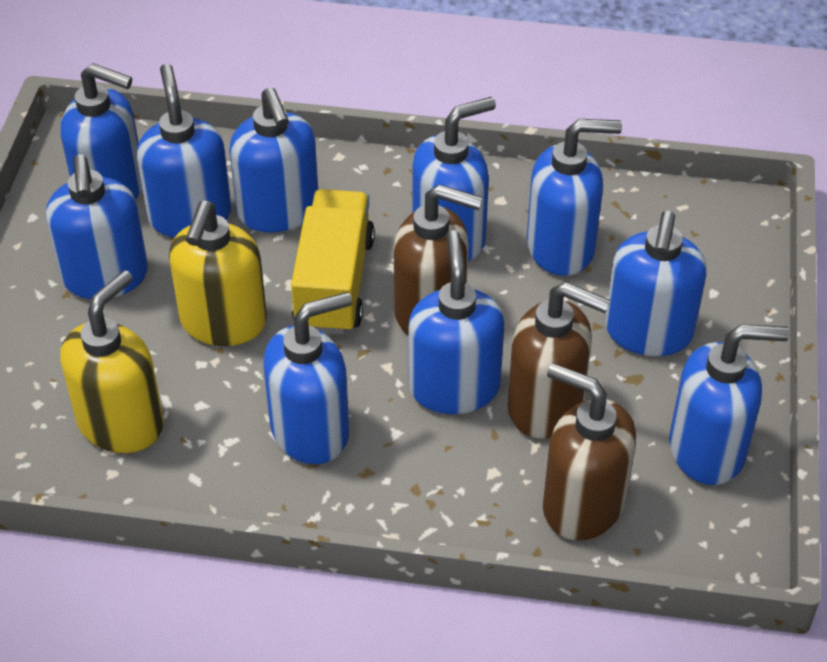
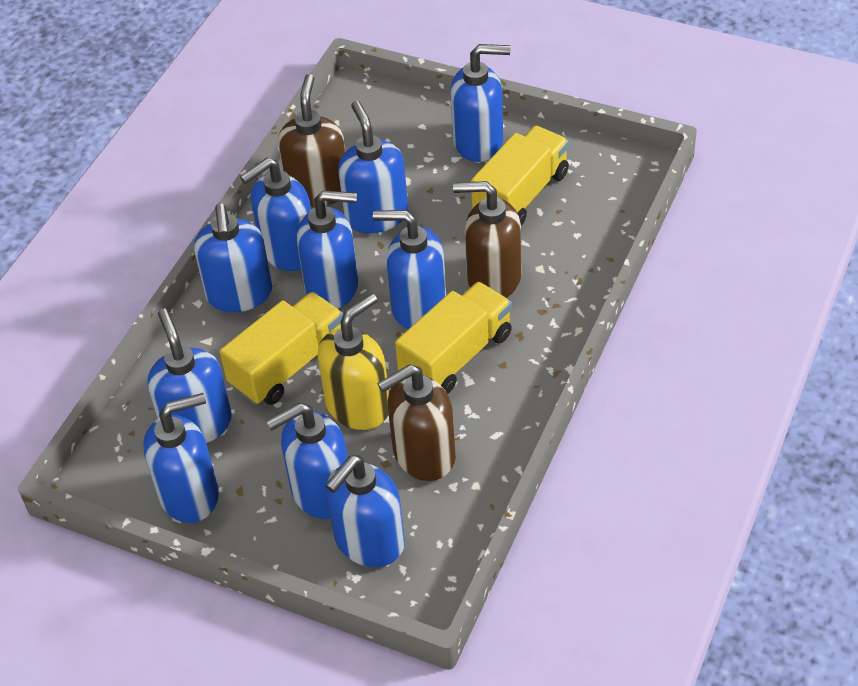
yellow soap dispenser: [61,270,164,453] [169,201,267,346] = 2 -> [317,293,389,430] = 1
yellow truck: [291,189,375,334] = 1 -> [220,292,343,405] [395,282,512,394] [471,126,569,226] = 3

